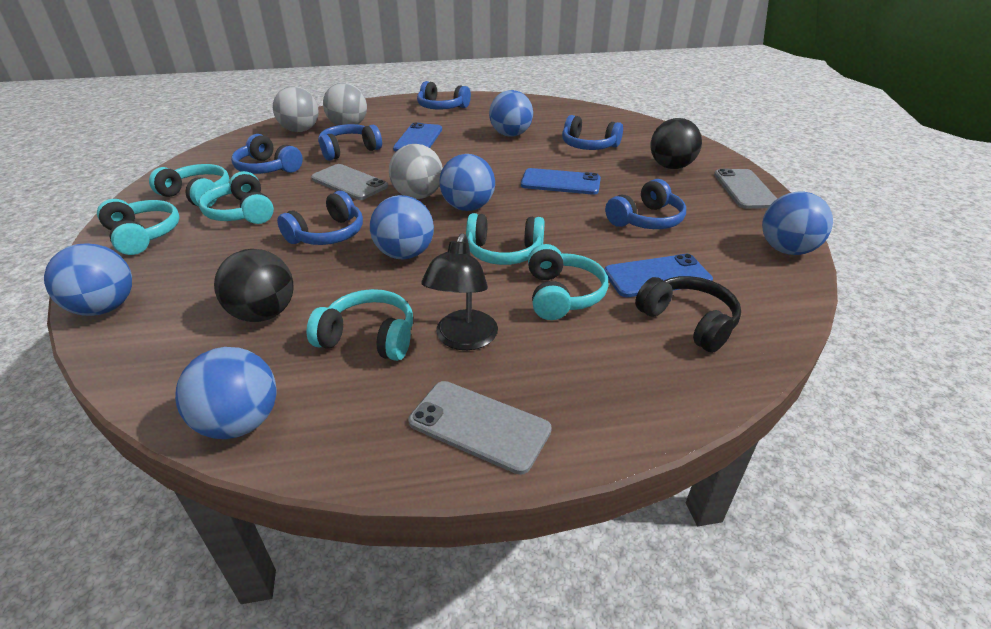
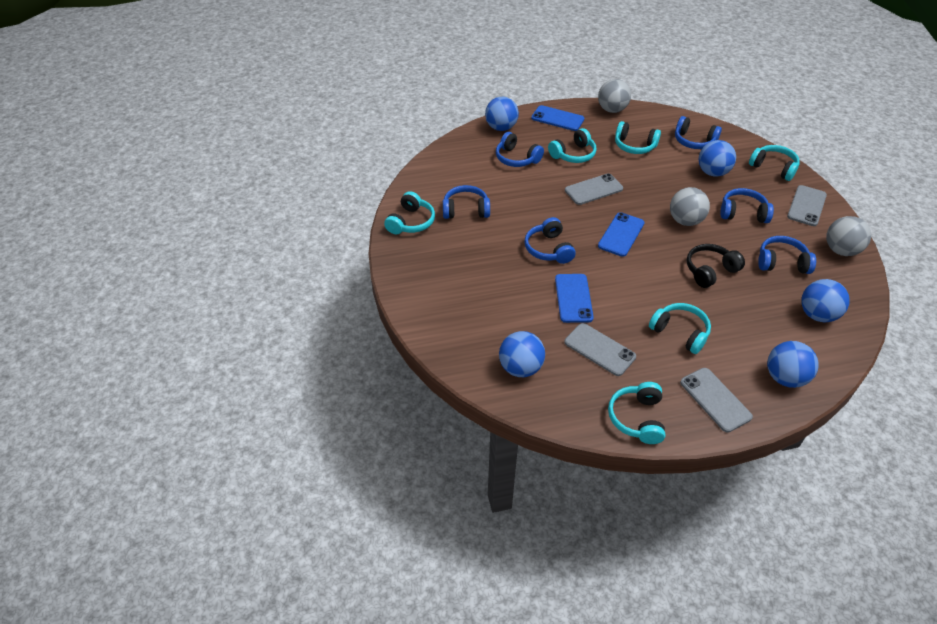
black ball: [214,249,294,322] [650,118,702,169] = 2 -> none = 0
black lamp: [421,233,498,350] = 1 -> none = 0
blue ball: [44,243,132,316] [175,347,277,439] [370,195,434,259] [439,154,495,211] [489,90,533,137] [762,192,833,255] = 6 -> [485,97,519,131] [499,331,545,377] [699,140,736,177] [767,341,819,388] [801,279,850,322] = 5
grey phone: [311,164,388,200] [408,381,552,475] [714,169,777,209] = 3 -> [564,323,636,376] [565,173,623,205] [680,368,753,433] [787,185,827,226] = 4

